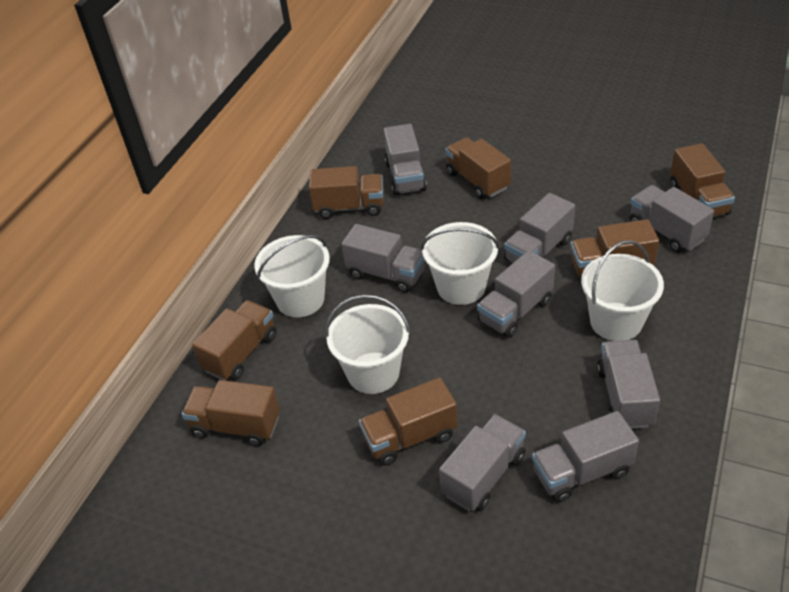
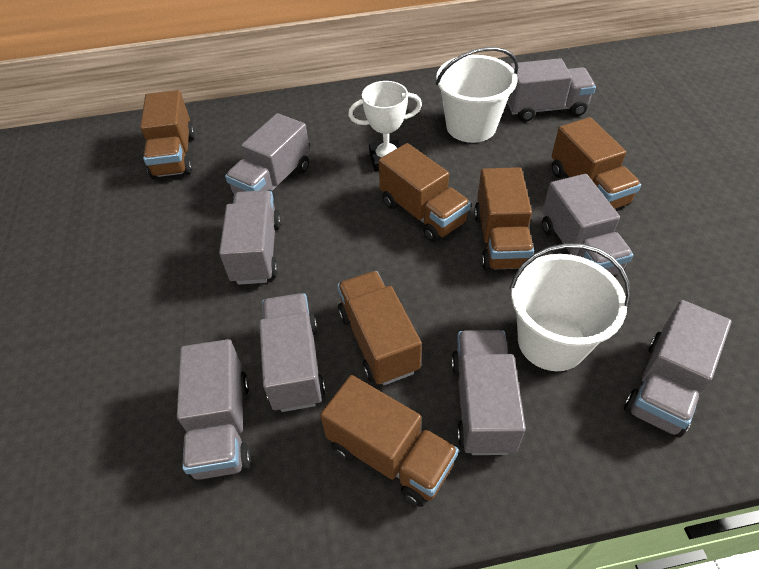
brown truck: [182,380,280,446] [192,300,276,380] [309,166,383,219] [359,377,458,466] [445,137,511,199] [570,219,659,279] [670,143,735,217] = 7 -> [140,90,195,179] [320,375,459,507] [337,271,422,385] [379,143,471,242] [474,167,534,271] [551,117,641,209] = 6
white bucket: [254,235,330,317] [325,295,410,394] [421,222,500,305] [581,240,664,341] = 4 -> [436,47,518,143] [509,243,631,371] = 2
white trophy: none = 0 -> [348,81,422,171] = 1

